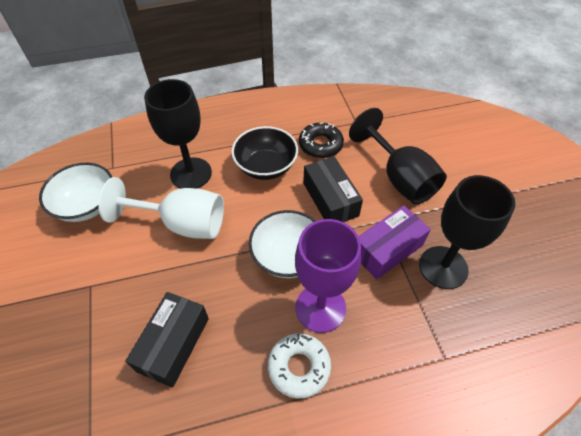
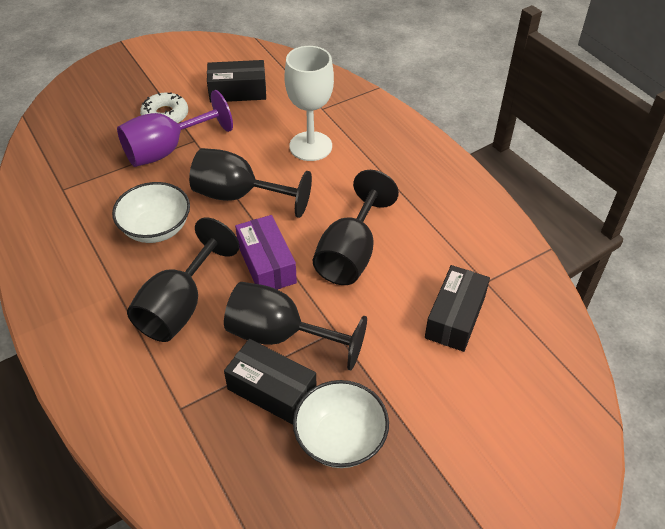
black bowl: [231,126,298,180] = 1 -> none = 0
black box: [125,292,209,388] [303,156,363,222] = 2 -> [207,60,266,102] [224,339,316,425] [425,265,490,352] = 3
black donut: [299,122,344,158] = 1 -> none = 0
black goblet: [144,79,212,189] [349,108,447,205] [419,175,515,289] = 3 -> [127,218,239,342] [189,148,312,218] [224,282,367,370] [313,170,399,285] = 4

